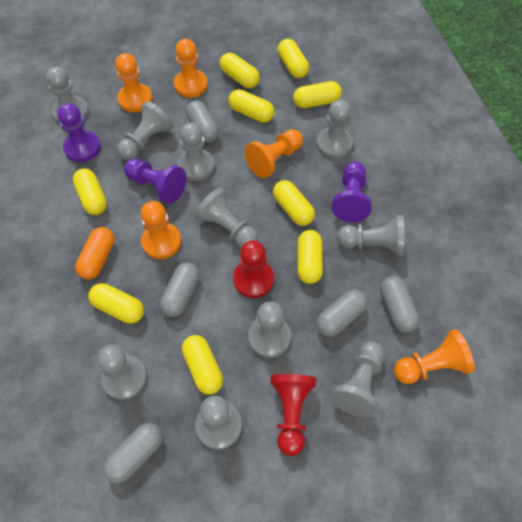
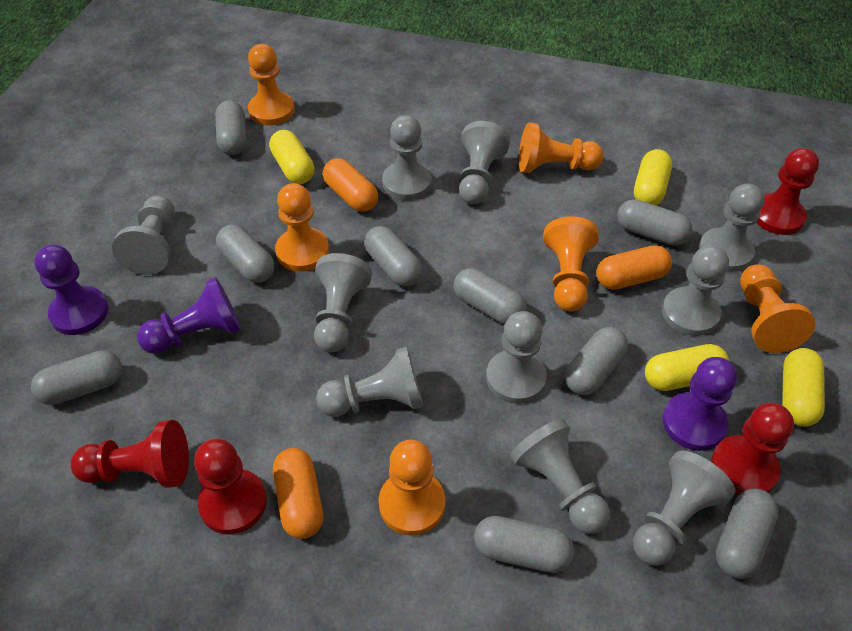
grey capsule: [103,423,162,483] [160,262,200,317] [186,100,219,143] [316,289,367,337] [380,276,420,333] = 5 -> [31,350,122,405] [215,101,247,155] [216,224,275,283] [364,226,422,287] [454,268,527,324] [474,516,574,573] [565,327,628,395] [617,199,692,246] [715,489,779,579] = 9
orange capsule: [75,227,115,280] = 1 -> [273,448,323,539] [323,158,378,212] [597,246,672,290] = 3
orange pawn: [115,53,152,112] [141,201,181,259] [174,39,208,98] [245,129,303,178] [394,329,475,384] = 5 -> [248,44,294,125] [275,183,329,272] [379,440,446,536] [519,122,604,173] [543,216,599,311] [740,264,816,353] = 6
red pawn: [233,240,274,298] [270,374,316,456] = 2 -> [71,420,189,488] [194,439,267,534] [711,403,794,495] [756,148,819,235] = 4
yellow capsule: [73,169,107,215] [88,283,144,324] [182,335,223,395] [220,53,260,88] [228,89,274,122] [273,180,315,226] [278,39,309,78] [293,81,342,108] [297,230,323,284] = 9 -> [269,130,315,184] [634,149,672,205] [645,344,729,391] [782,348,825,427] = 4

